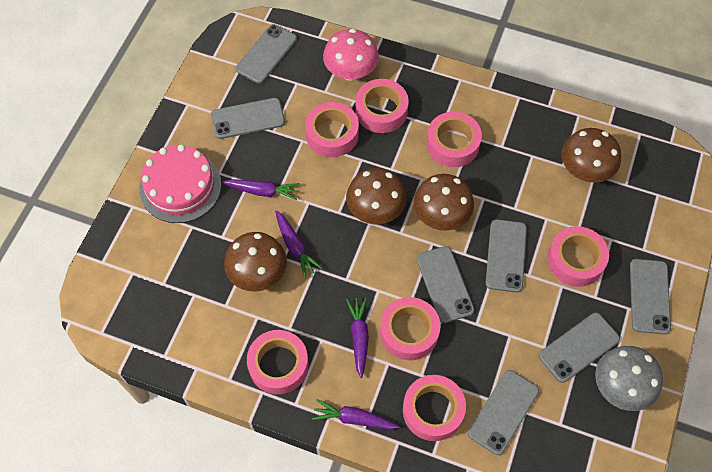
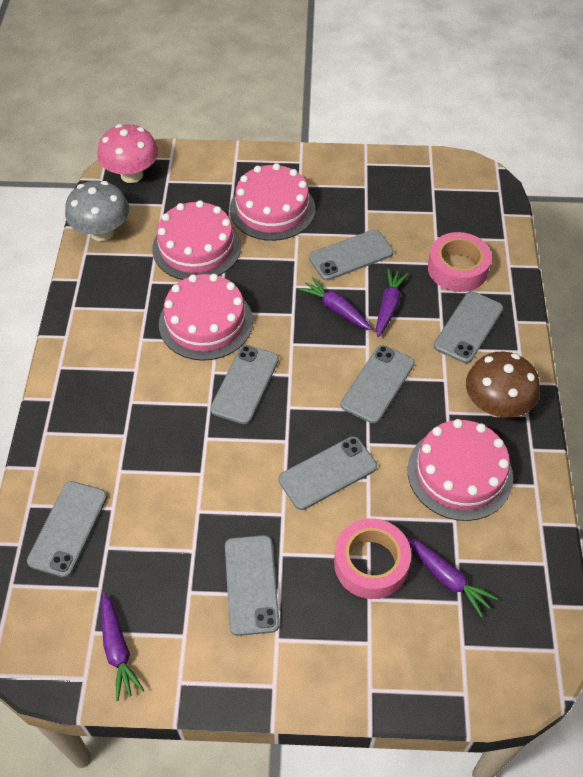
brown mushroom: [224,232,287,292] [346,168,407,224] [413,174,474,231] [562,128,621,183] = 4 -> [466,352,540,418] = 1
pink cake: [139,144,221,223] = 1 -> [152,200,241,280] [159,274,253,361] [230,163,315,241] [408,419,513,521] = 4
pink tape: [247,330,309,394] [305,102,359,157] [356,79,409,133] [380,297,441,360] [403,375,466,441] [426,112,482,167] [547,226,609,287] = 7 -> [334,518,411,599] [428,232,492,292] = 2

